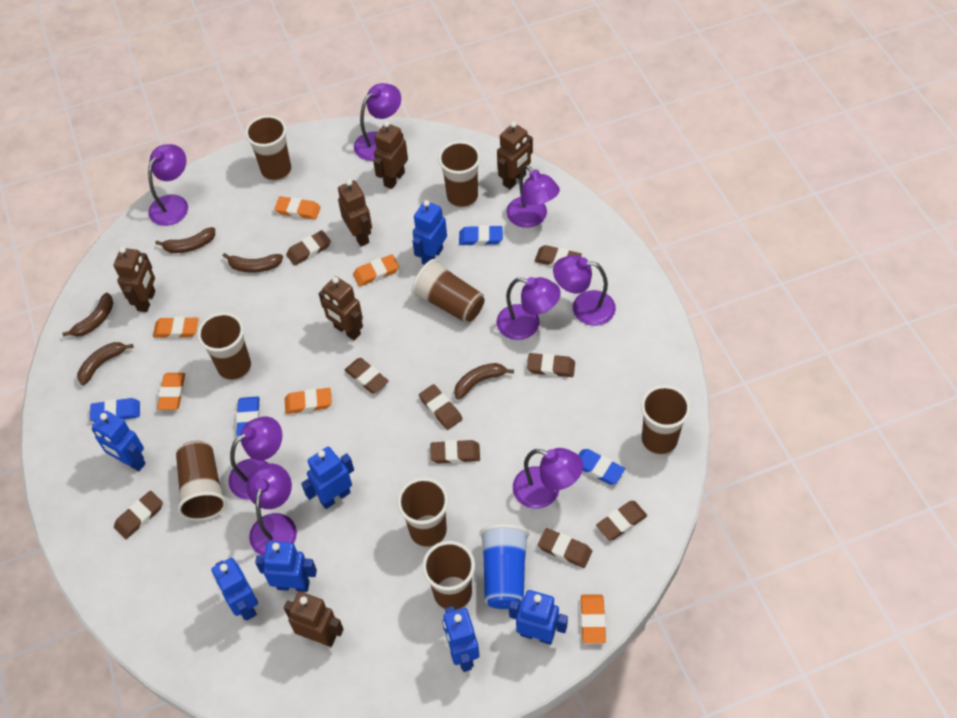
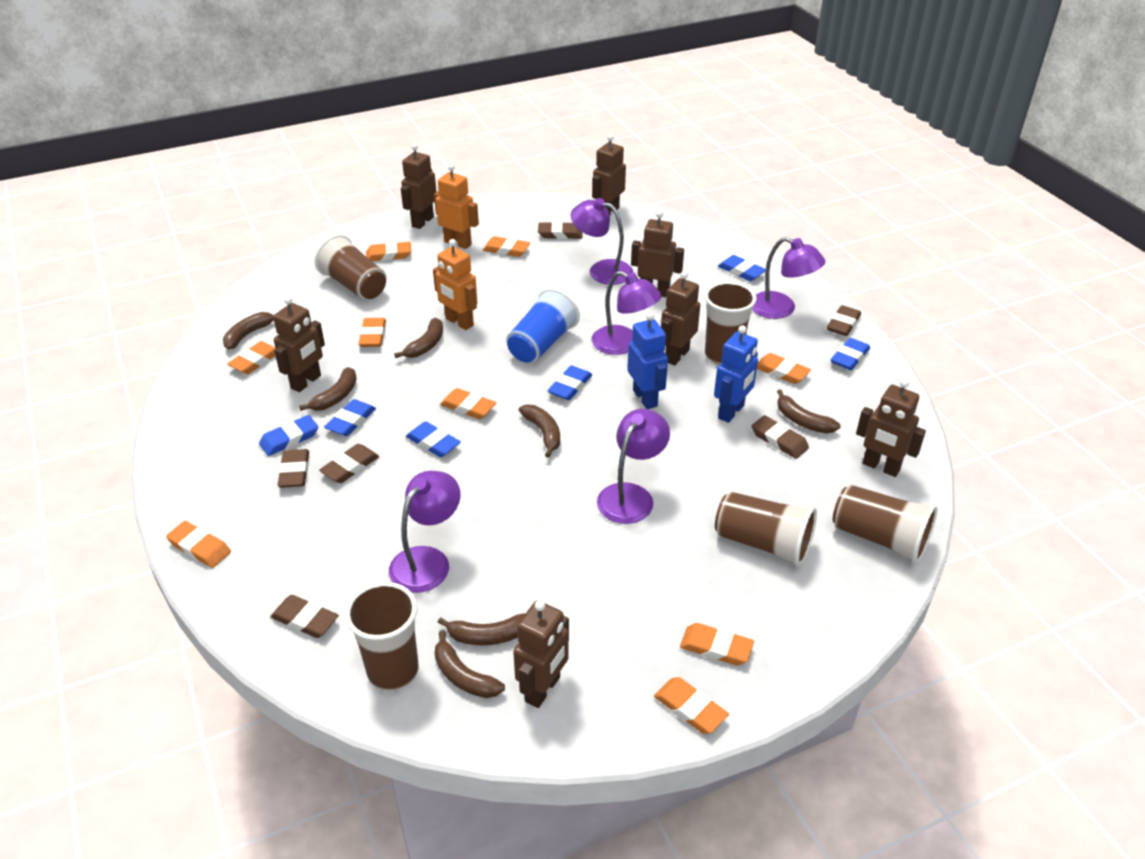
blue eraser: [90,398,140,422] [236,396,260,436] [459,225,503,246] [578,449,625,485] = 4 -> [259,415,318,456] [324,399,376,436] [406,421,461,457] [548,366,592,400] [718,255,766,281] [831,338,870,370] = 6
blue robot: [92,411,146,471] [211,558,258,621] [255,541,317,592] [301,447,354,509] [412,200,447,265] [442,606,479,672] [509,590,568,645] = 7 -> [627,312,668,409] [714,325,758,423] = 2
brown banana: [62,293,113,337] [78,342,133,385] [155,227,215,253] [223,253,283,273] [454,363,514,400] = 5 -> [223,312,274,350] [299,367,357,411] [394,318,443,358] [435,631,505,698] [438,614,525,645] [519,405,560,458] [777,389,841,433] = 7
brown cup: [176,441,227,521] [197,312,251,380] [245,115,291,181] [397,478,448,547] [411,259,485,323] [422,541,475,610] [438,141,481,208] [641,385,691,455] = 8 -> [315,234,387,300] [345,582,419,691] [705,281,757,365] [715,492,817,567] [833,485,937,563] = 5
brown eraser: [114,491,163,539] [286,230,331,266] [345,358,389,394] [419,384,463,430] [430,440,480,464] [527,353,575,377] [535,245,582,267] [538,528,592,568] [596,501,647,540] = 9 -> [270,595,339,638] [278,449,309,488] [319,444,379,483] [538,222,582,239] [751,415,809,459] [827,305,861,336] = 6
brown robot: [114,247,155,312] [284,592,344,647] [319,276,363,340] [338,179,372,246] [373,121,408,189] [497,122,533,189] = 6 -> [273,297,325,392] [401,144,437,229] [513,600,569,708] [592,135,626,215] [631,211,684,297] [661,271,700,366] [856,379,926,477] = 7
orange eraser: [153,317,199,338] [157,373,185,410] [274,196,321,220] [285,388,332,414] [353,254,399,287] [581,595,606,643] = 6 -> [166,521,231,568] [227,341,276,374] [359,318,386,347] [366,242,411,261] [440,388,496,419] [483,236,530,257] [654,677,729,734] [680,623,754,666] [757,353,811,384] = 9
orange robot: none = 0 -> [433,239,478,330] [434,164,479,249] = 2
purple lamp: [148,144,188,226] [228,416,282,500] [247,463,297,556] [354,83,401,161] [497,277,561,340] [507,165,560,228] [513,448,583,509] [553,255,616,326] = 8 -> [389,471,460,593] [570,198,633,285] [592,271,662,355] [597,409,670,524] [752,237,826,319] = 5

